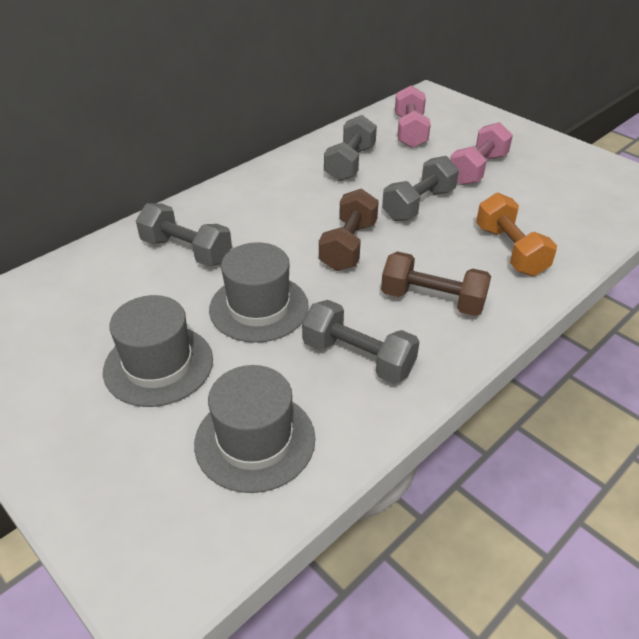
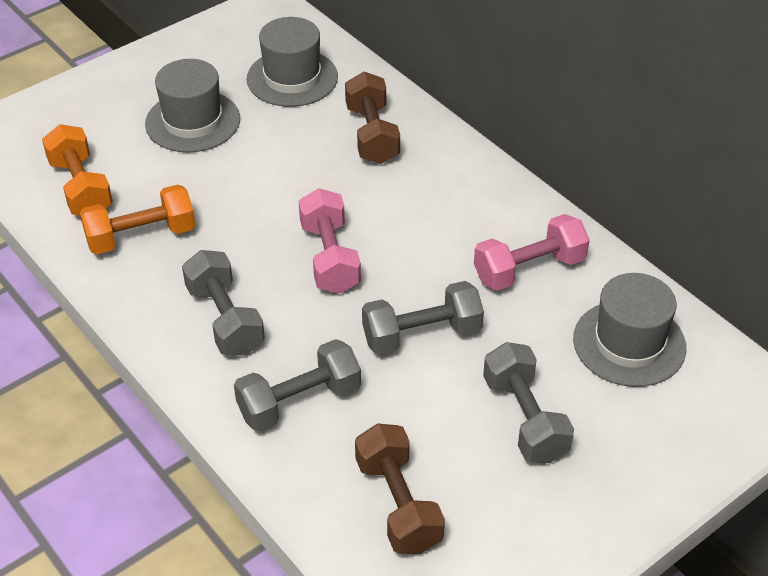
orange dumbbell: [476,193,557,276] = 1 -> [42,124,113,215] [80,184,196,255] = 2

